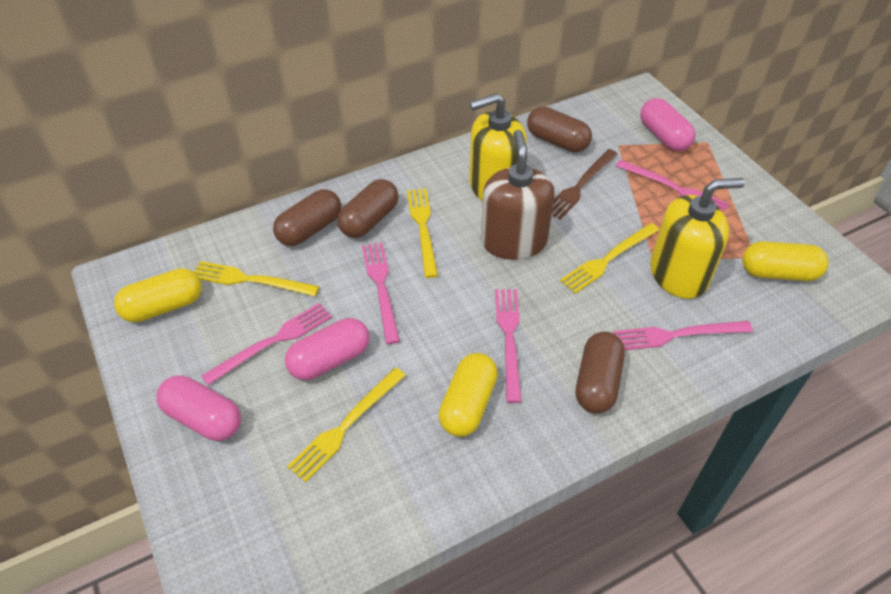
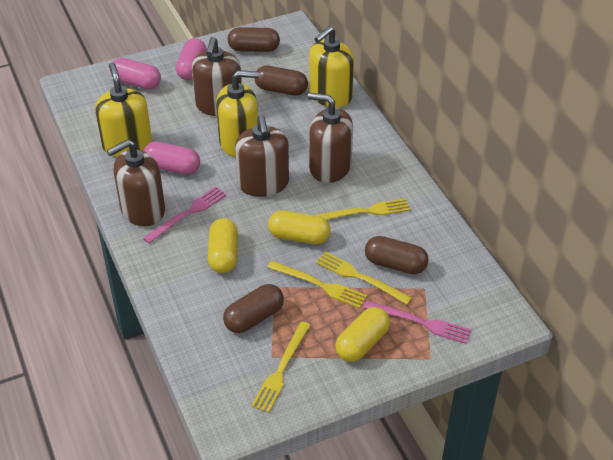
brown fork: [552,149,617,219] = 1 -> none = 0
brown soap dispenser: [481,130,555,260] = 1 -> [107,139,165,226] [192,37,242,116] [235,115,289,197] [308,93,353,183] = 4
pink fork: [201,303,332,385] [362,242,400,344] [495,289,522,403] [614,321,753,350] [616,160,729,213] = 5 -> [143,186,227,244] [363,300,471,344] = 2
yellow soap dispenser: [470,93,527,201] [650,178,745,299] = 2 -> [95,63,152,157] [216,70,259,157] [309,26,354,108] = 3

